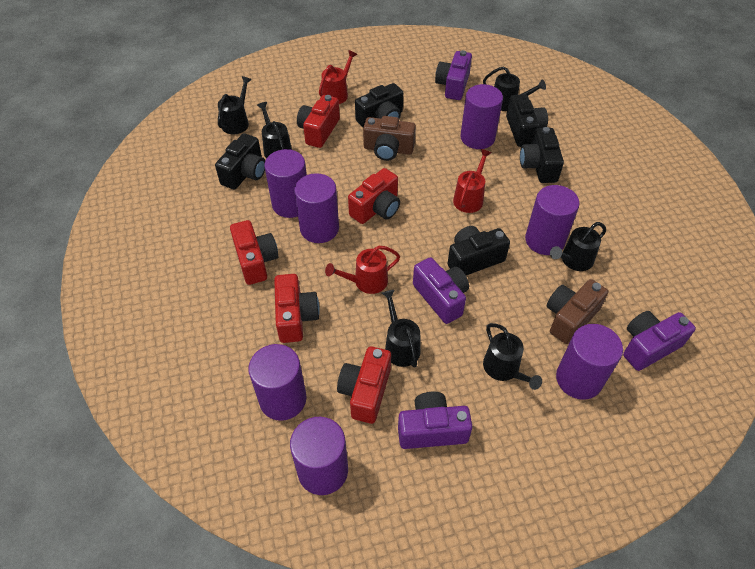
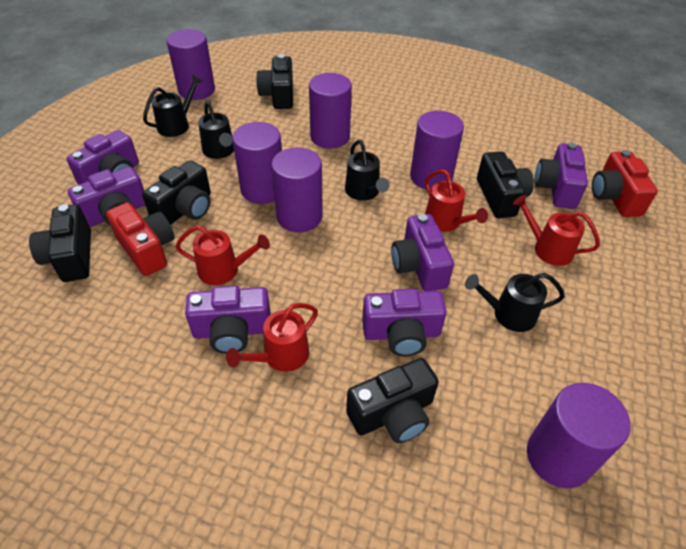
black watering can: [218,76,252,134] [257,102,292,159] [382,290,421,368] [483,66,546,111] [483,323,542,390] [550,222,606,271] = 6 -> [143,75,202,137] [198,101,234,159] [345,140,390,201] [465,273,565,332] = 4
brown camera: [363,116,416,161] [546,279,608,344] = 2 -> none = 0
purple camera: [398,392,473,449] [413,257,469,324] [435,50,472,100] [623,311,696,371] = 4 -> [66,130,139,185] [68,167,145,227] [185,286,271,354] [362,289,447,356] [391,214,454,291] [534,143,588,209] = 6
purple cylinder: [248,344,307,421] [264,149,307,218] [290,417,348,495] [294,173,339,243] [460,84,503,149] [525,185,580,255] [556,324,623,400] = 7 -> [167,29,215,100] [232,122,282,204] [271,147,323,232] [309,73,352,149] [410,111,464,190] [527,383,631,488] = 6
red camera: [230,220,279,285] [274,274,320,343] [297,95,340,148] [337,346,391,424] [348,168,400,224] = 5 -> [106,202,175,276] [592,150,658,217] = 2
red watering can: [319,50,357,104] [325,246,400,294] [453,149,491,213] = 3 -> [175,225,270,285] [226,303,318,372] [425,170,488,232] [513,195,600,266] = 4

